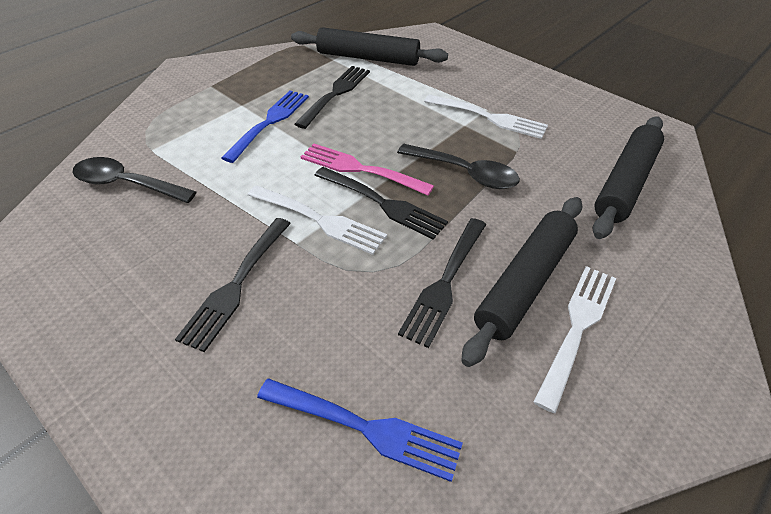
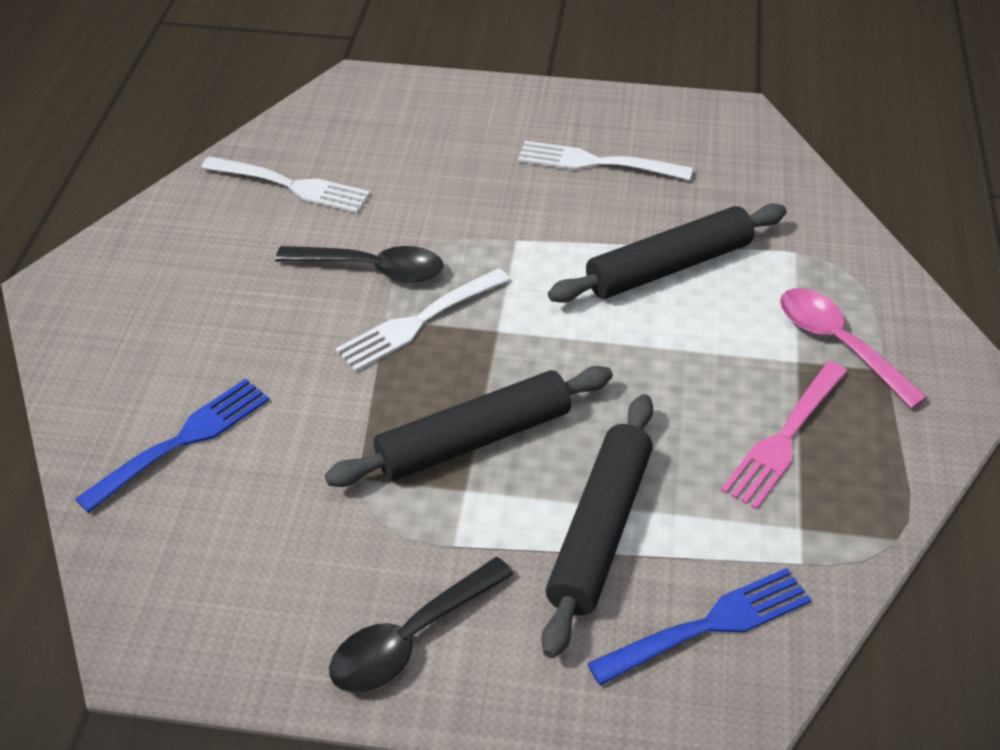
black fork: [175,218,291,352] [295,66,370,129] [314,167,448,240] [398,218,486,348] = 4 -> none = 0
pink spoon: none = 0 -> [780,288,928,409] = 1

